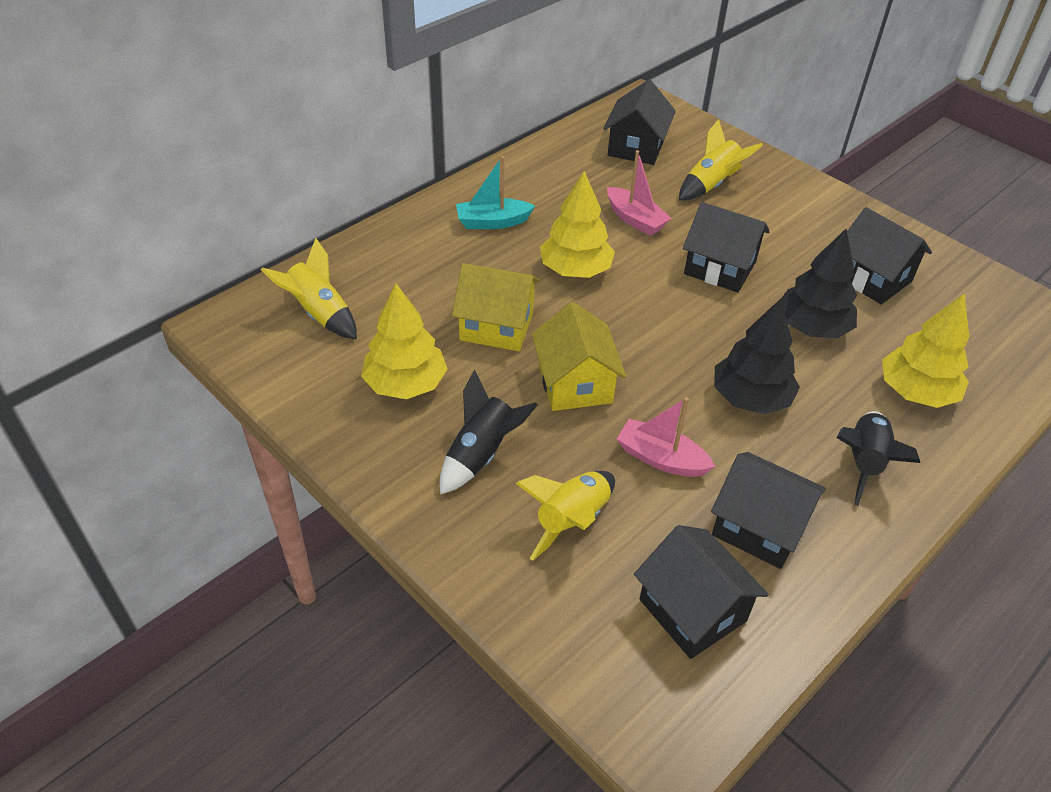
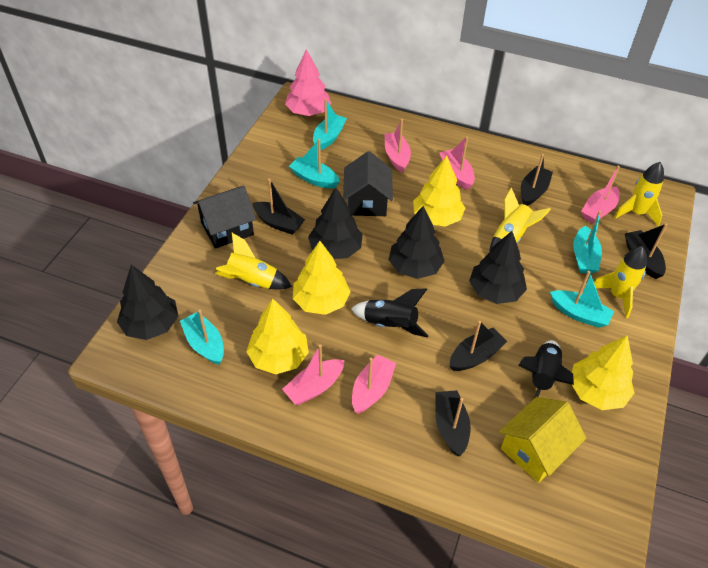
black boat: none = 0 -> [252,179,305,235] [435,390,471,456] [450,321,507,371] [521,154,553,206] [625,223,668,279] = 5
black house: [603,80,676,165] [634,525,769,659] [683,202,770,293] [711,452,826,569] [847,207,932,304] = 5 -> [193,186,256,249] [343,151,393,216] = 2
black tree: [714,299,800,414] [781,229,857,338] = 2 -> [117,265,178,340] [308,188,363,259] [389,206,445,279] [469,231,527,304] = 4
pink boat: [607,150,672,236] [617,397,715,477] = 2 -> [282,344,344,405] [352,355,396,414] [384,119,411,173] [439,136,475,190] [581,166,620,224] = 5
pink tree: none = 0 -> [285,49,331,116] = 1
turquoise boat: [456,156,535,229] = 1 -> [180,310,224,365] [289,139,340,188] [313,99,347,150] [550,271,614,328] [573,211,602,274] = 5
yellow house: [452,263,540,351] [531,302,627,411] = 2 -> [499,397,586,483] = 1
yellow rocket: [261,238,357,339] [516,471,615,561] [679,119,763,200] = 3 -> [215,233,292,290] [489,187,551,253] [594,246,647,318] [614,162,664,226] = 4
yellow tree: [361,284,448,399] [540,171,615,278] [882,293,969,408] = 3 -> [246,299,309,374] [293,241,351,315] [413,156,465,227] [572,335,634,410] = 4

